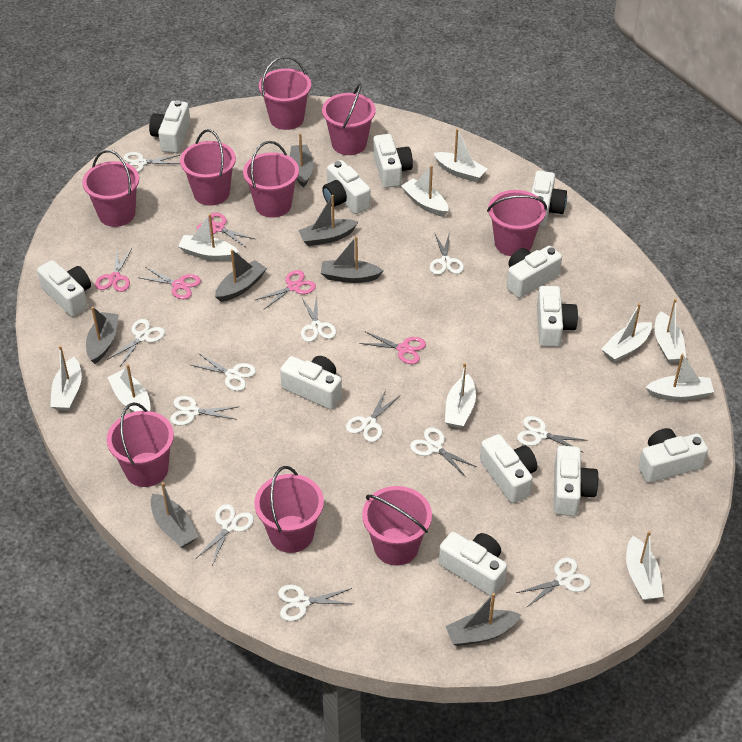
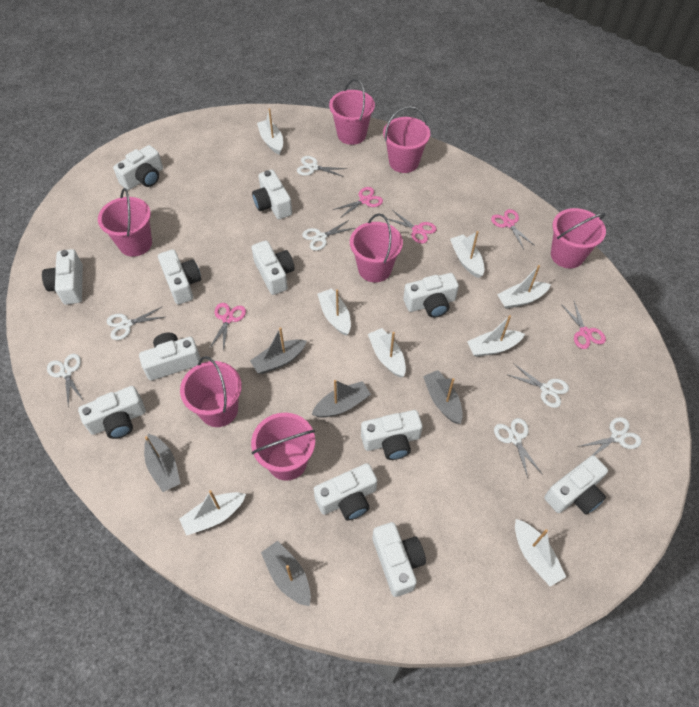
grey boat: [86,307,119,364] [151,482,199,548] [215,249,267,302] [290,133,314,187] [298,195,358,246] [321,236,384,283] [445,593,521,646] = 7 -> [144,434,181,492] [250,327,307,374] [261,541,311,606] [312,380,371,418] [423,370,463,424] = 5
pink bucket: [82,150,139,227] [107,402,174,487] [180,129,236,206] [243,141,299,218] [254,466,324,553] [259,56,311,130] [322,84,376,155] [362,486,432,566] [487,190,547,256] = 9 -> [98,188,152,257] [180,356,242,427] [251,413,315,481] [329,79,375,145] [350,213,403,282] [383,106,430,173] [551,208,606,268] = 7
white boat: [50,346,82,411] [107,364,151,412] [178,214,239,261] [401,165,449,217] [434,129,488,182] [445,363,476,428] [601,303,652,362] [626,531,663,600] [645,353,714,401] [655,299,686,363] = 10 -> [179,490,246,536] [257,108,283,155] [317,288,351,336] [368,328,406,378] [450,231,484,278] [467,315,525,357] [497,265,551,309] [515,519,566,587] = 8
white scissors: [107,319,165,366] [123,152,180,172] [170,396,237,426] [191,353,256,391] [197,504,254,565] [278,585,352,621] [301,296,336,342] [346,391,400,442] [410,427,477,477] [430,232,464,275] [516,557,591,608] [517,416,588,453] = 12 -> [47,354,83,406] [107,306,164,340] [297,156,347,177] [302,220,354,251] [494,418,543,478] [506,363,569,408] [578,417,642,455] = 7

